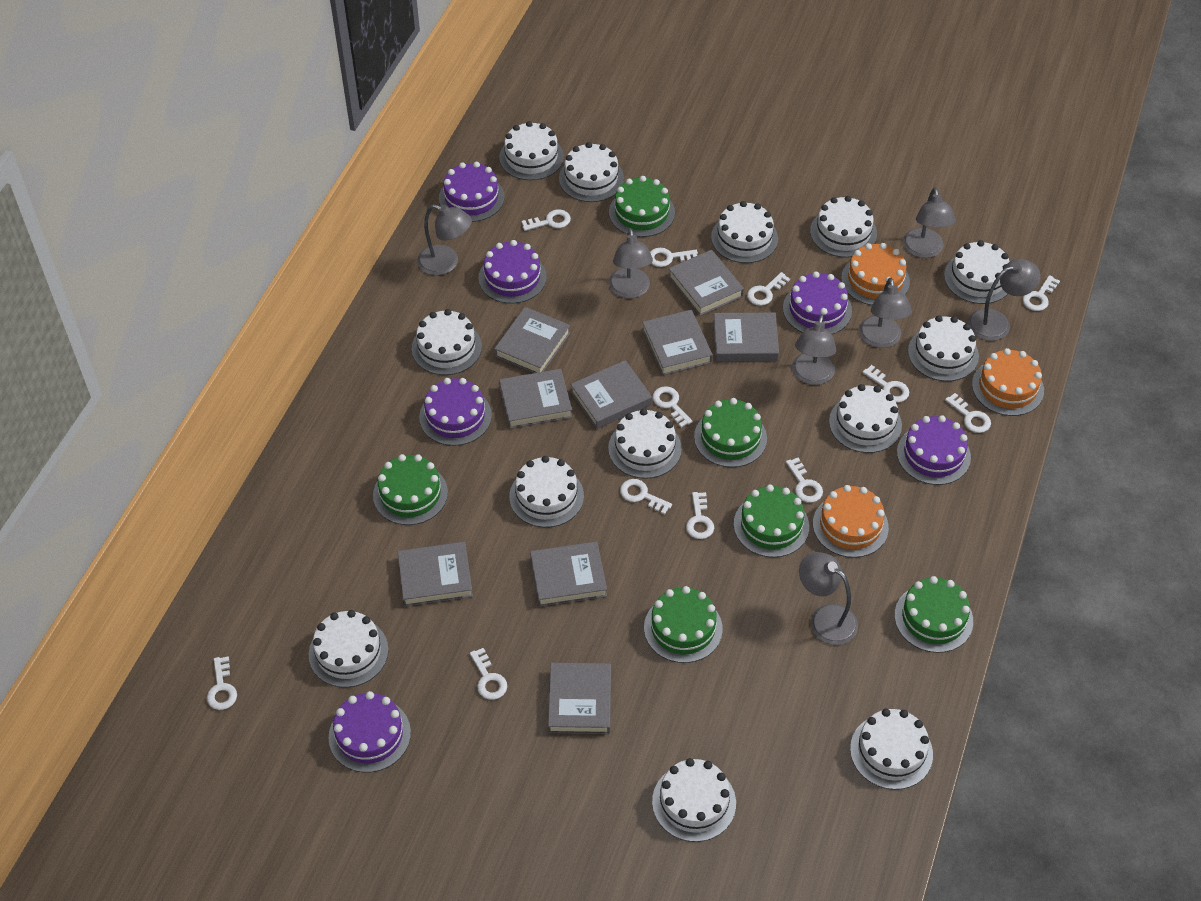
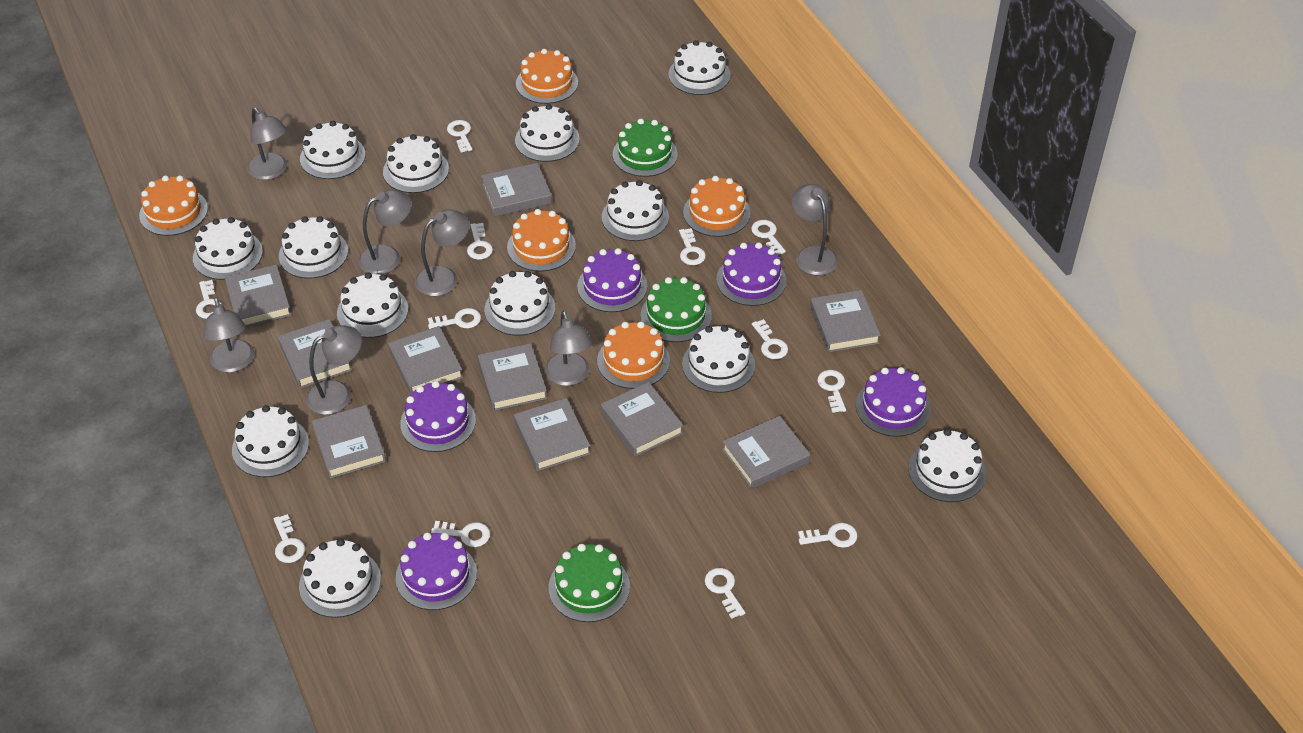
green cake: [373,454,448,525] [609,176,675,237] [644,586,723,663] [694,398,767,467] [734,485,809,558] [894,576,973,653] = 6 -> [548,544,630,622] [613,119,677,177] [641,277,712,342] = 3
grey book: [397,542,473,607] [494,307,570,373] [499,369,572,429] [530,542,607,607] [548,663,611,734] [570,360,652,429] [642,310,713,376] [668,250,744,316] [713,313,779,361] = 9 -> [225,264,291,327] [278,319,352,388] [312,405,386,478] [388,326,463,395] [478,343,547,411] [481,163,552,216] [514,398,591,471] [601,382,683,457] [722,416,810,489] [810,290,881,352] = 10
orange cake: [813,485,889,558] [841,243,910,305] [972,348,1044,416] = 3 -> [139,175,208,236] [507,209,576,271] [516,49,578,104] [597,322,670,389] [683,176,751,237] = 5
purple cake: [329,691,411,773] [419,378,492,446] [439,162,505,222] [478,240,547,304] [783,272,852,334] [897,415,971,485] = 6 -> [395,532,477,610] [400,381,476,452] [577,248,647,312] [716,243,786,306] [856,367,931,437] = 5

